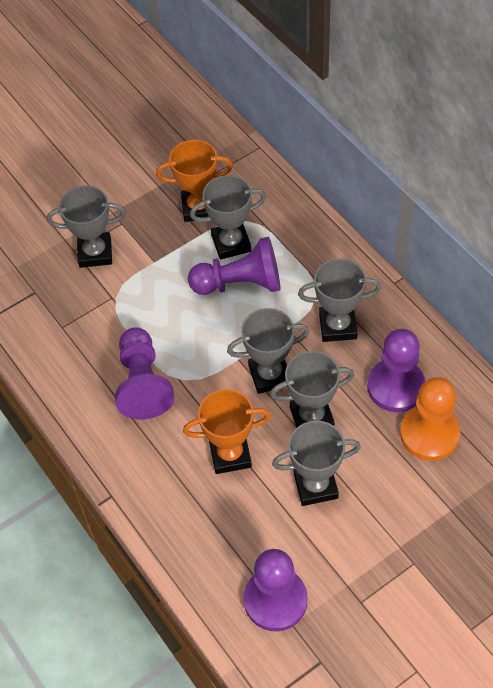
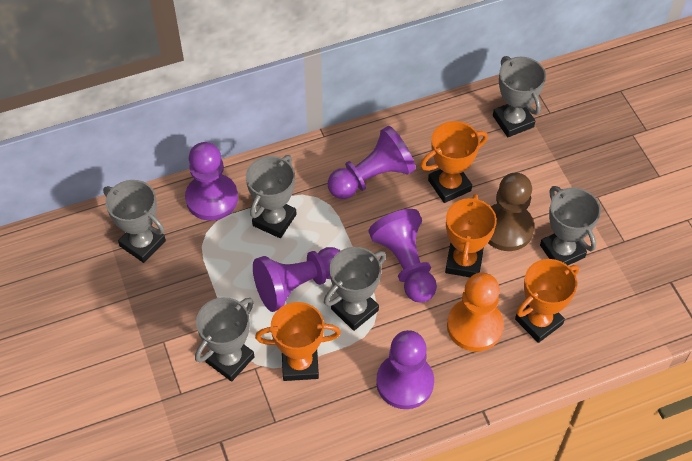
brown pawn: none = 0 -> [488,173,535,251] = 1
orange trophy: [156,140,233,222] [183,389,271,474] = 2 -> [255,302,341,381] [420,121,488,203] [445,194,497,277] [515,259,579,343] = 4
purple pawn: [115,327,175,420] [188,237,280,295] [244,549,307,631] [367,329,425,412] = 4 -> [185,142,238,221] [253,247,340,312] [328,126,416,199] [368,209,437,303] [376,330,434,409] = 5

